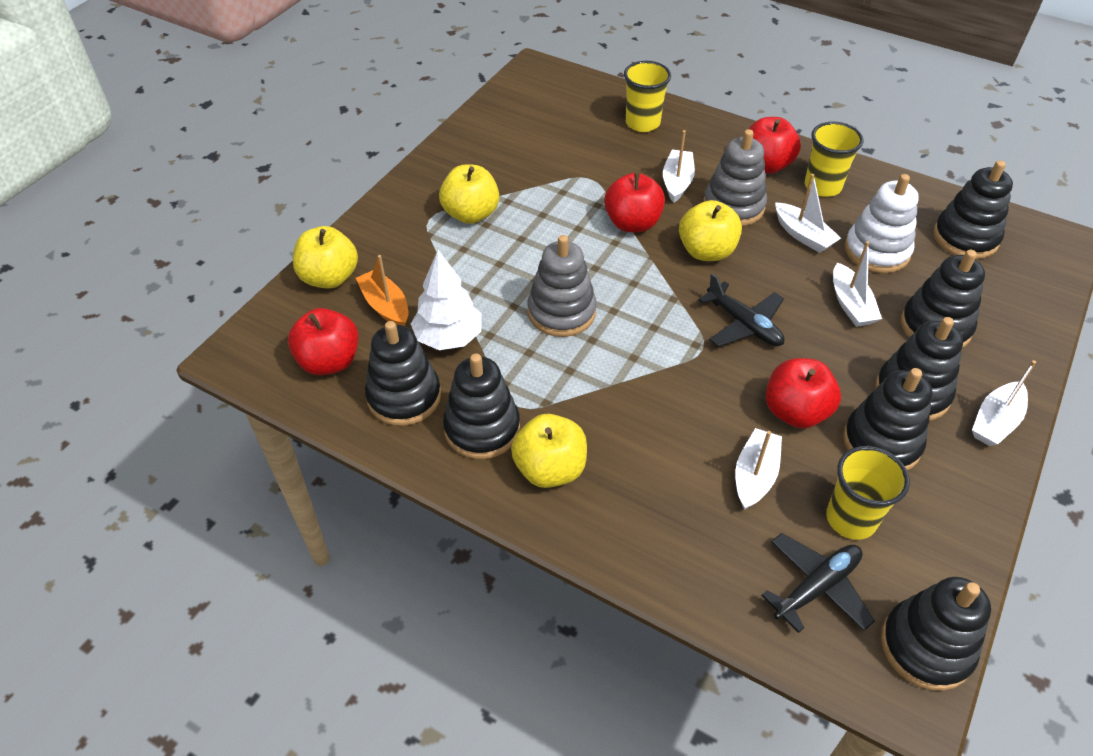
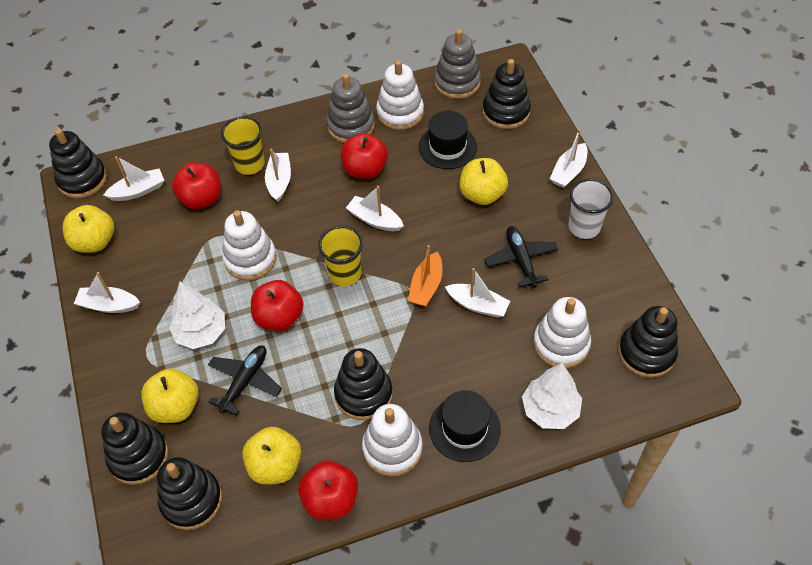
black hat: none = 0 -> [419,111,477,169] [429,390,501,462] = 2
black stacking toy: [365,321,441,426] [443,353,520,459] [843,368,932,470] [875,317,963,421] [881,577,991,691] [901,250,985,348] [933,160,1013,259] = 7 -> [49,129,107,198] [101,412,168,485] [157,457,222,530] [334,348,393,420] [483,59,531,129] [618,306,678,378] = 6
white boat: [663,130,695,203] [735,428,782,510] [775,174,841,253] [833,241,882,327] [972,360,1036,446] = 5 -> [74,272,140,313] [103,156,164,201] [265,149,291,202] [346,186,404,231] [445,268,510,318] [550,129,588,188] = 6
white cup: none = 0 -> [568,179,614,239] = 1
white stacking toy: [845,174,919,273] = 1 -> [222,210,276,281] [362,404,423,477] [376,60,424,130] [533,297,591,368] = 4
white tree: [411,250,482,350] = 1 -> [169,282,225,349] [522,363,582,429] = 2
yellow cup: [624,61,671,132] [805,122,863,197] [826,446,910,540] = 3 -> [221,116,265,175] [318,225,363,287] = 2

